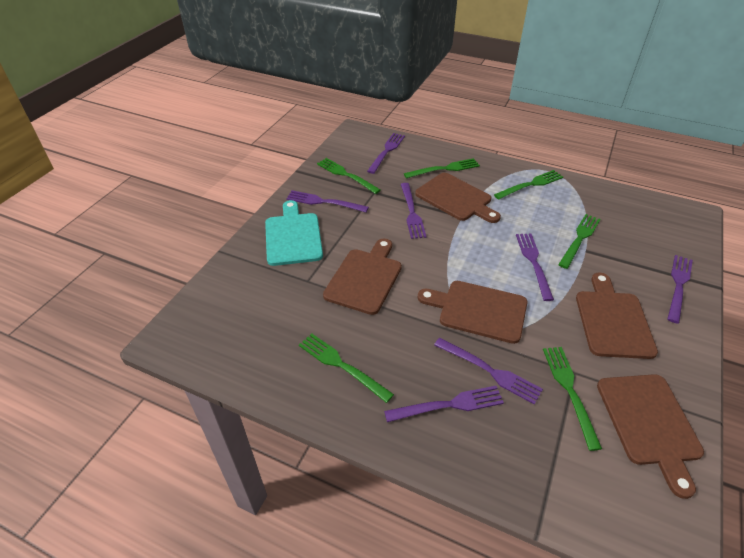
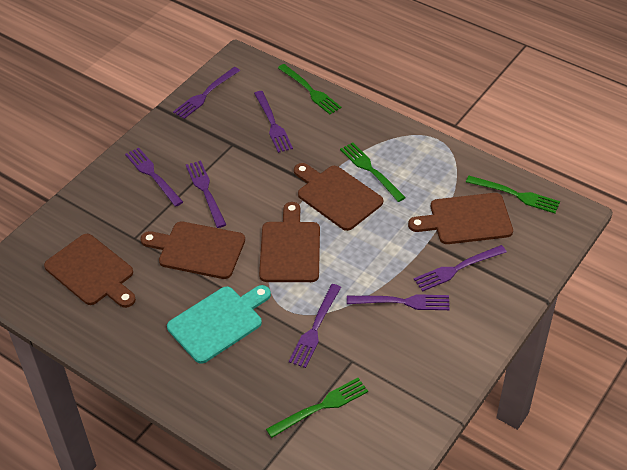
green fork: [299,334,394,403] [317,158,381,194] [404,158,480,179] [494,170,563,199] [543,347,602,451] [558,214,601,269] = 6 -> [266,378,368,438] [278,64,341,114] [340,142,406,202] [466,176,560,213] = 4

